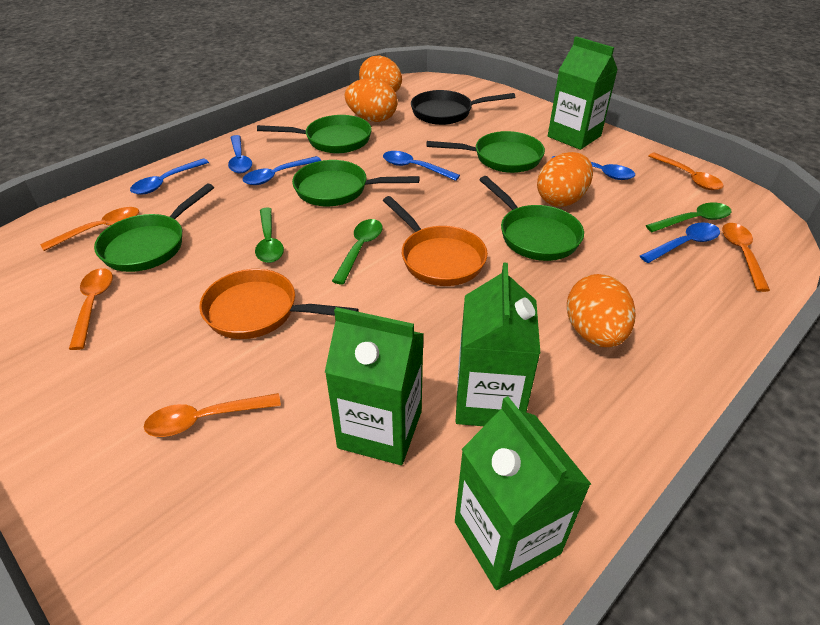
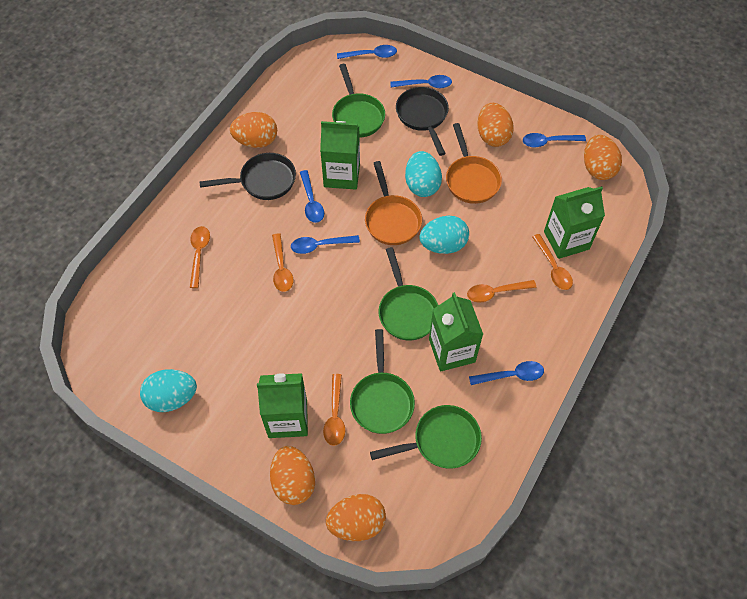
black pan: [411,90,515,125] = 1 -> [199,153,296,200] [396,87,449,156] = 2
green pan: [94,183,214,272] [257,115,372,153] [292,160,419,206] [427,131,545,173] [479,176,584,261] = 5 -> [332,64,385,138] [350,329,415,434] [370,405,482,468] [379,247,439,341] = 4
green spoon: [255,208,284,263] [332,219,382,285] [646,203,732,232] = 3 -> none = 0
orange egg: [345,78,397,122] [359,55,402,92] [537,152,593,207] [567,274,636,347] = 4 -> [230,112,277,148] [270,446,315,505] [326,494,386,541] [478,103,514,147] [584,135,622,180] = 5
turquoise egg: none = 0 -> [140,369,197,412] [405,151,442,197] [419,216,469,254] = 3

